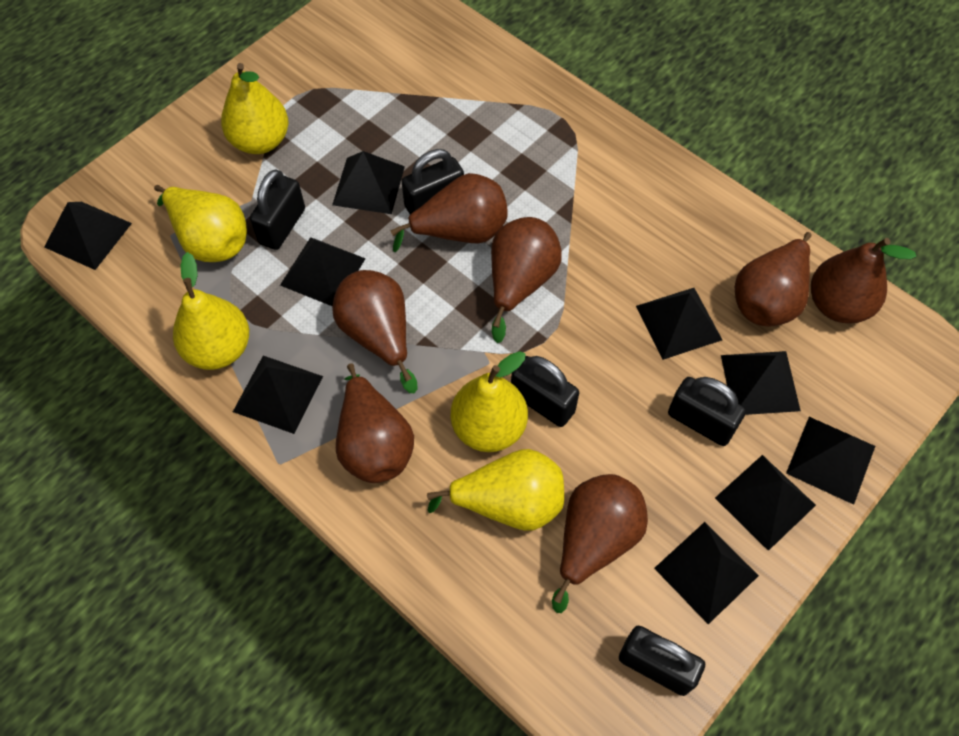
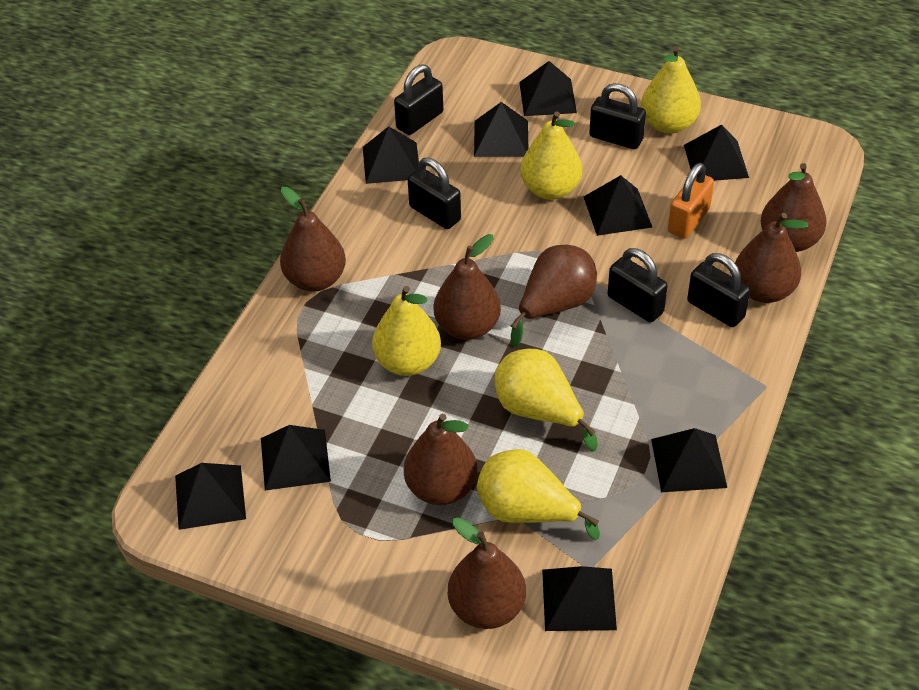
orange padlock: none = 0 -> [668,163,714,238] = 1

